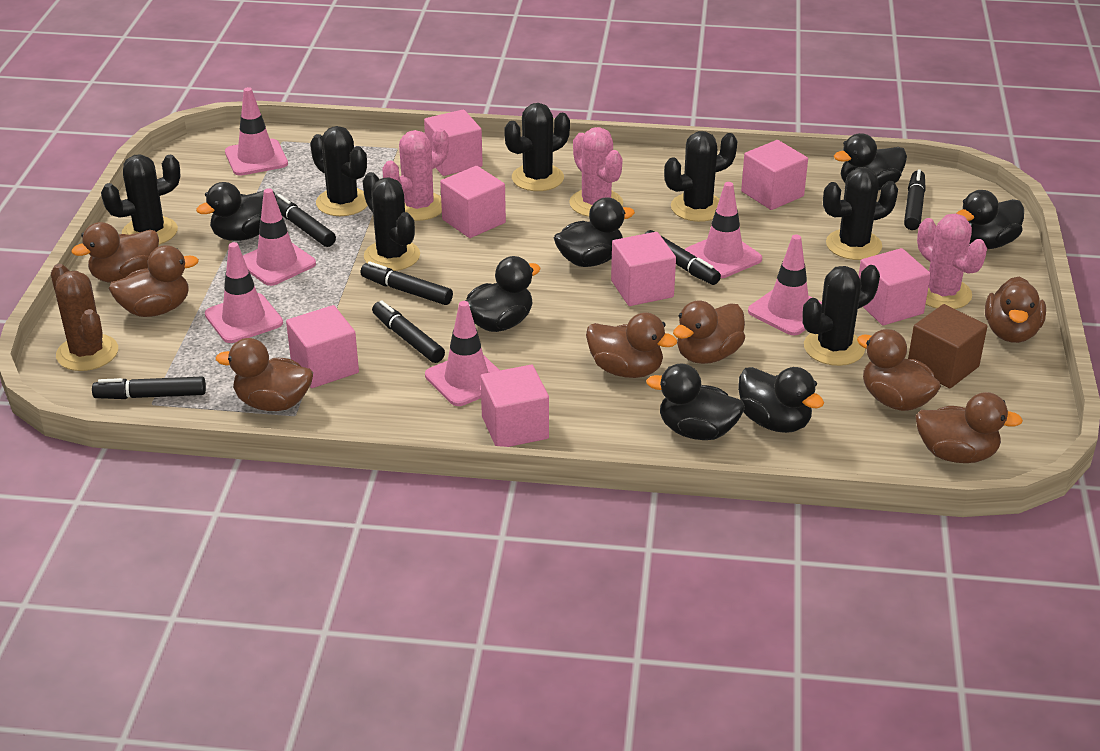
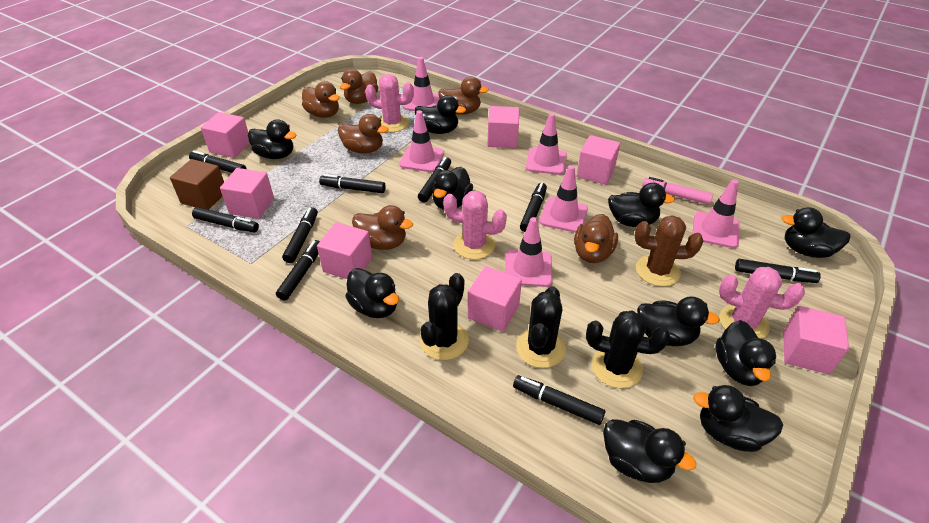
black cactus: [101,154,181,245] [310,126,368,216] [363,172,420,271] [504,103,570,191] [664,131,737,222] [802,265,880,366] [823,167,898,260] = 7 -> [420,273,469,360] [516,286,566,368] [586,311,670,388] = 3
black duck: [196,182,277,241] [465,256,541,332] [554,198,635,267] [646,363,745,440] [738,367,824,433] [834,133,907,190] [956,190,1024,249] = 7 -> [248,119,296,159] [345,268,399,318] [415,95,466,134] [432,167,473,210] [603,419,696,483] [608,183,675,227] [637,296,720,346] [693,385,783,452] [716,320,776,386] [781,207,851,258] = 10
black marker: [92,377,206,399] [276,194,336,247] [360,261,453,305] [372,300,445,363] [645,230,721,285] [904,169,926,230] = 6 -> [189,150,247,173] [192,207,259,232] [276,240,320,300] [282,207,318,263] [319,174,386,193] [418,157,451,202] [513,375,606,425] [520,183,547,232] [735,259,821,283] = 9
brown duck: [72,222,159,283] [109,245,199,317] [216,338,313,411] [586,312,677,378] [673,300,745,364] [857,329,941,411] [915,392,1023,463] [985,276,1046,343] = 8 -> [302,81,339,118] [338,114,388,153] [340,69,379,104] [352,205,413,250] [438,76,489,115] [574,214,618,263] = 6
pink marker: none = 0 -> [642,177,713,205] = 1

